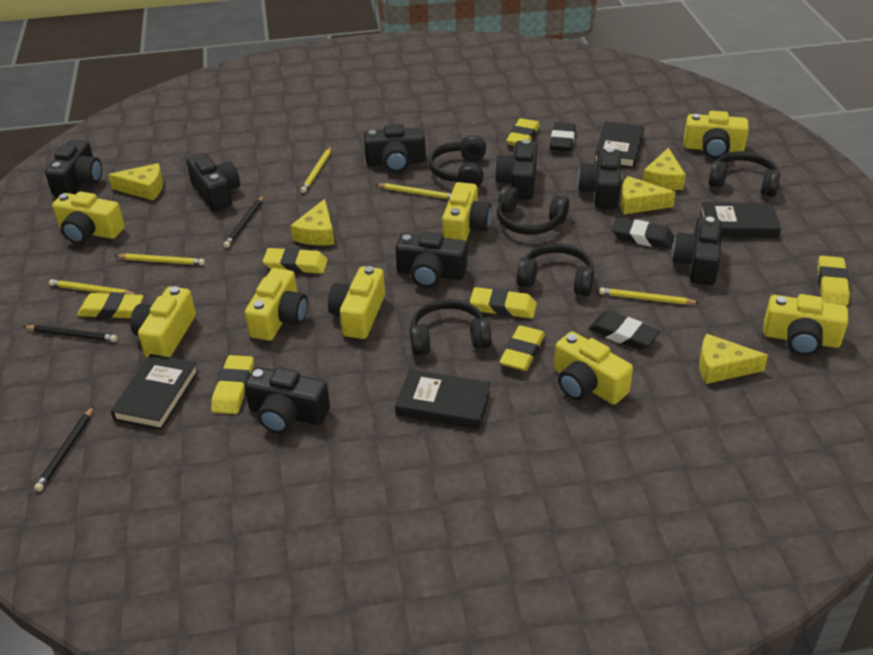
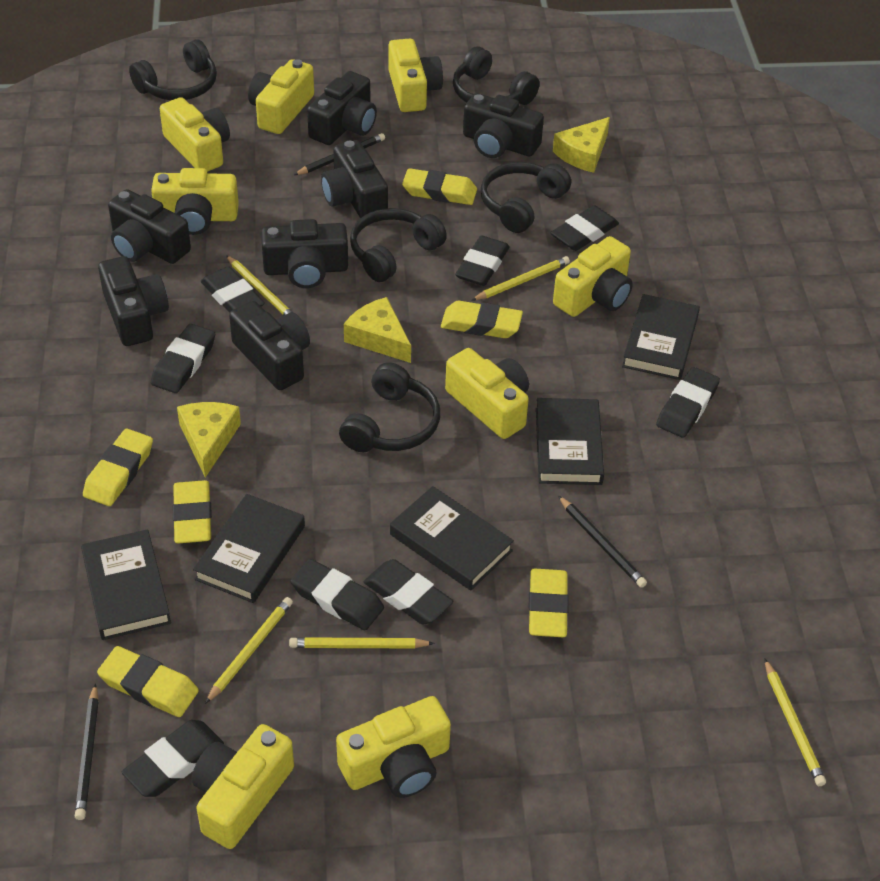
black book: [111,354,199,430] [395,369,491,429] [594,121,644,168] [700,202,781,238] = 4 -> [81,529,171,640] [193,494,305,603] [390,486,514,590] [536,398,604,485] [622,294,700,380] = 5
black camera: [45,140,102,197] [186,153,240,211] [244,367,330,433] [364,124,426,172] [396,232,467,288] [495,139,538,199] [578,148,621,209] [672,217,722,285] = 8 -> [98,256,169,346] [108,189,191,264] [229,301,310,390] [261,219,348,288] [307,71,377,145] [321,140,388,219] [463,93,544,158] = 7
black eraser: [550,122,576,151] [589,311,660,350] [612,218,674,249] = 3 -> [121,720,224,797] [151,324,215,393] [201,266,265,313] [290,559,384,630] [364,559,453,624] [455,236,510,286] [551,205,619,251] [656,367,720,438] = 8
yellow cheese: [108,163,163,200] [291,199,335,245] [620,176,676,215] [642,147,686,190] [699,334,768,384] = 5 -> [177,402,241,477] [344,297,411,363] [553,117,610,173] = 3
yellow eraser: [77,292,144,319] [211,355,254,414] [263,248,328,274] [470,287,537,318] [500,325,545,371] [506,118,540,146] [818,256,850,306] = 7 -> [83,429,153,506] [97,646,199,717] [173,480,212,544] [402,168,477,205] [441,301,523,338] [529,568,569,637] = 6

